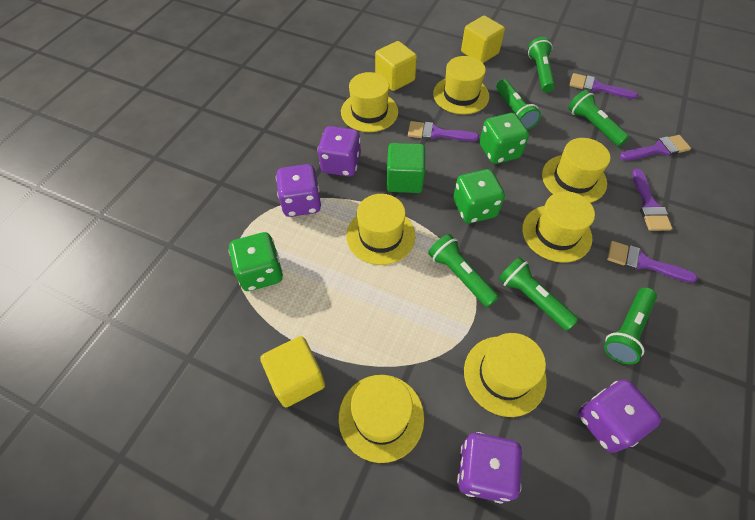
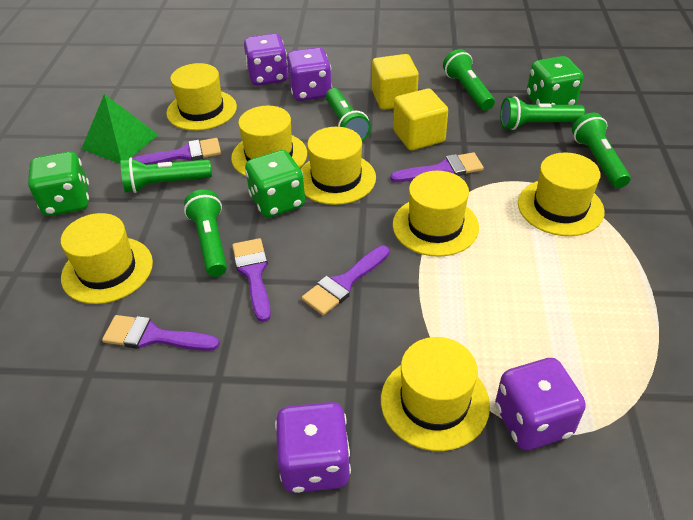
green cube: [386,143,425,193] = 1 -> none = 0
green pyramid: none = 0 -> [81,94,158,164] = 1
yellow cube: [260,336,325,407] [375,41,417,91] [461,16,505,63] = 3 -> [372,54,419,110] [393,88,448,150] = 2

